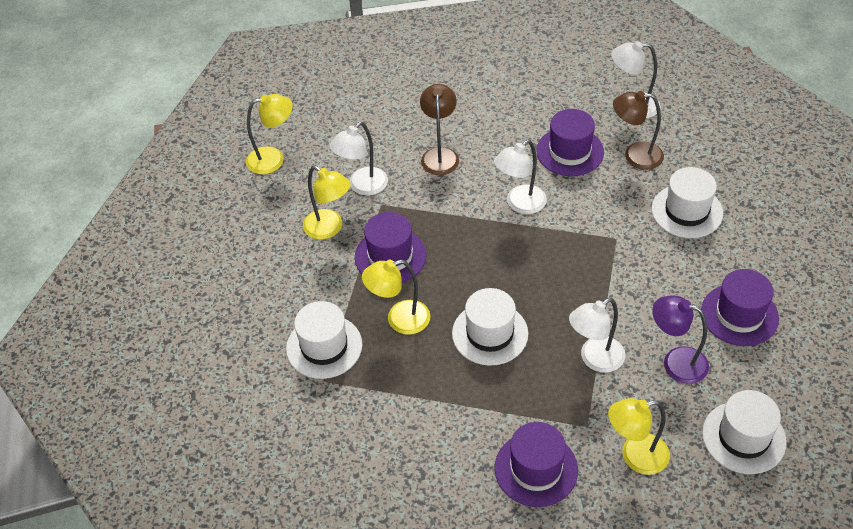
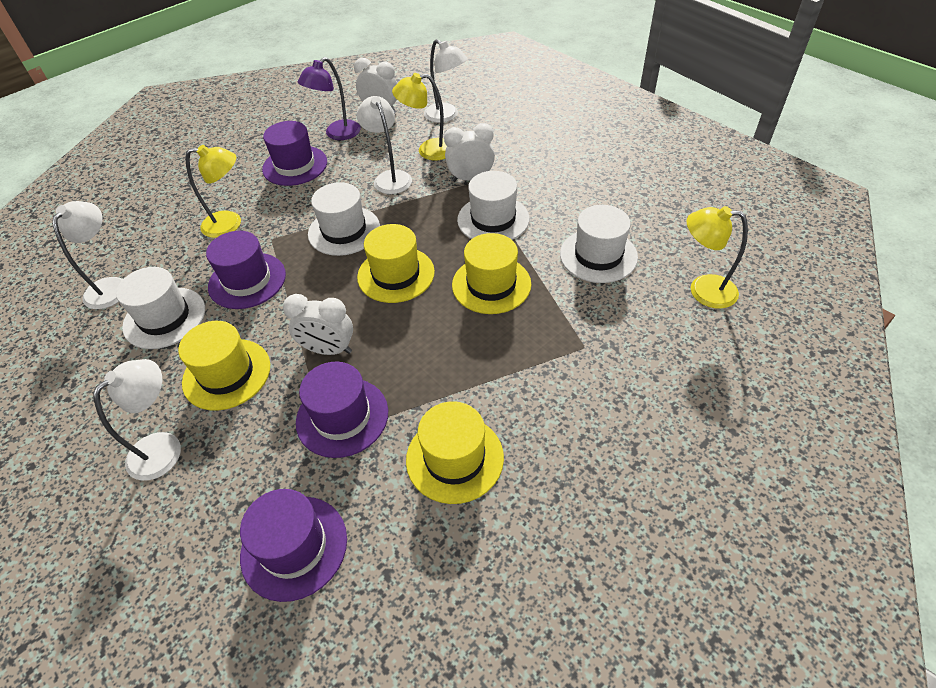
brown lamp: [420,84,459,175] [613,91,664,170] = 2 -> none = 0
white clock: none = 0 -> [283,294,353,355] [354,58,397,113] [444,123,495,182] = 3
yellow hat: none = 0 -> [178,321,270,411] [357,224,435,303] [406,401,504,504] [452,233,531,314] = 4
yellow lamp: [246,94,293,174] [303,166,351,240] [362,260,430,335] [608,398,670,475] = 4 -> [185,145,241,238] [392,73,447,160] [687,206,748,309] = 3

